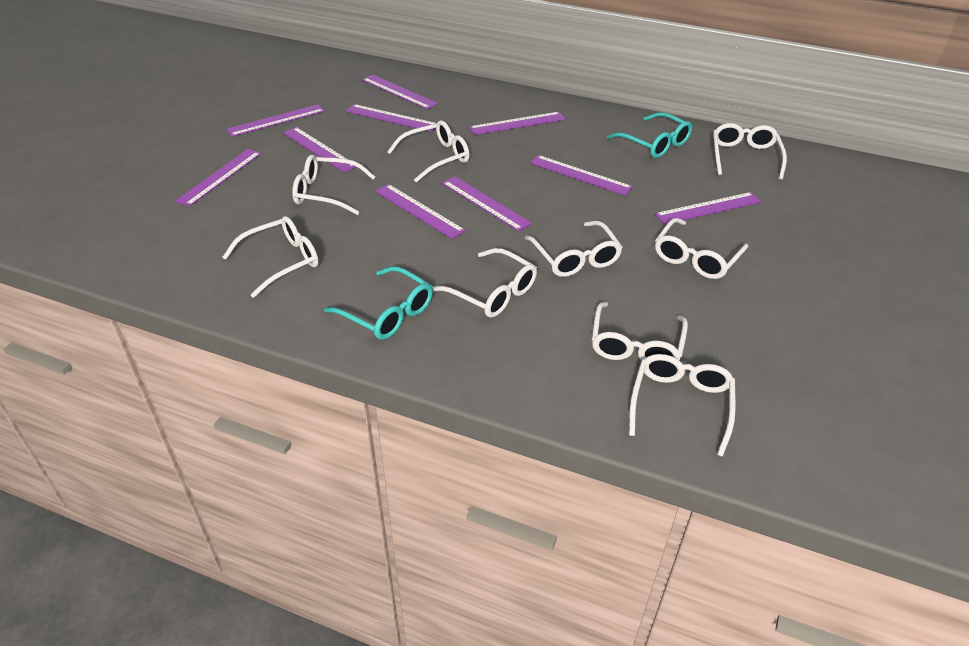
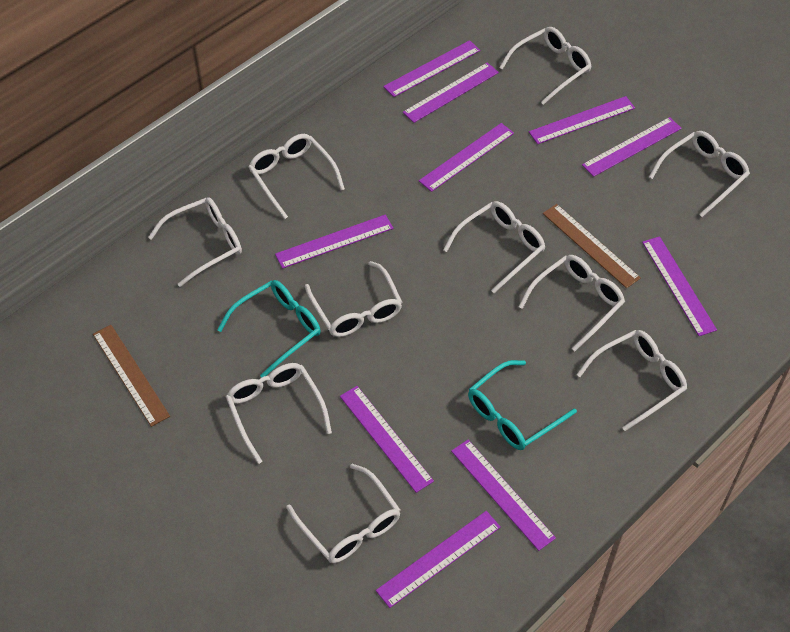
brown ruler: none = 0 -> [93,325,170,427] [543,204,641,288] = 2
white glasses: [222,216,319,298] [292,155,375,215] [387,121,470,183] [432,248,537,318] [525,221,623,277] [592,302,688,360] [629,354,736,457] [655,218,748,279] [713,123,787,180] = 9 -> [148,197,242,287] [226,363,332,464] [248,134,345,219] [286,464,400,563] [305,261,402,337] [443,201,545,293] [499,27,592,105] [518,255,625,351] [577,330,687,431] [649,131,750,217] = 10

